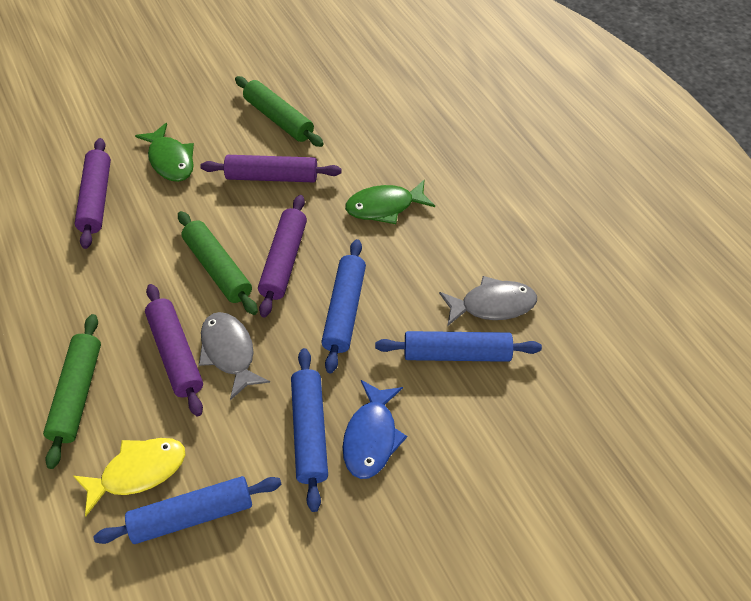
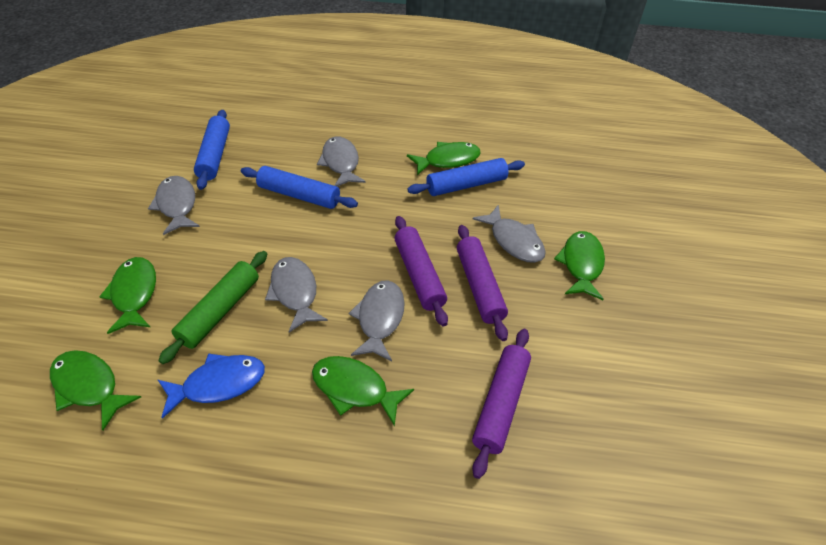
blue rolling pin: [94,476,282,544] [291,348,328,512] [321,239,366,373] [375,331,542,362] = 4 -> [194,110,230,190] [241,166,358,209] [407,158,525,196] = 3
green fish: [135,123,194,182] [345,179,435,224] = 2 -> [50,350,141,430] [99,257,156,334] [312,356,414,427] [407,142,481,175] [554,231,605,300] = 5
green rolling pin: [43,314,101,469] [178,211,258,315] [235,76,324,147] = 3 -> [158,251,267,364] = 1
grey fish: [199,312,270,400] [439,276,537,326] = 2 -> [148,176,200,235] [265,257,328,333] [317,137,366,187] [349,280,405,361] [473,205,546,263] = 5
purple rolling pin: [74,138,111,249] [145,284,203,416] [200,155,342,182] [258,195,307,318] = 4 -> [394,216,448,327] [457,225,508,341] [472,329,531,479] = 3
yellow fish: [72,438,185,516] = 1 -> none = 0

